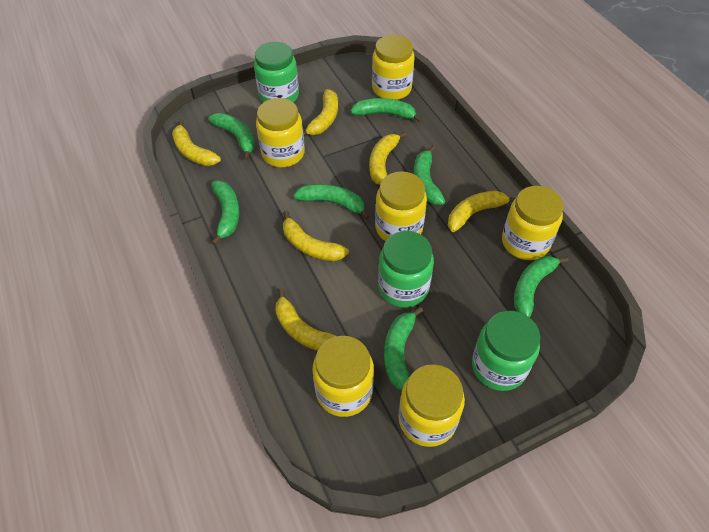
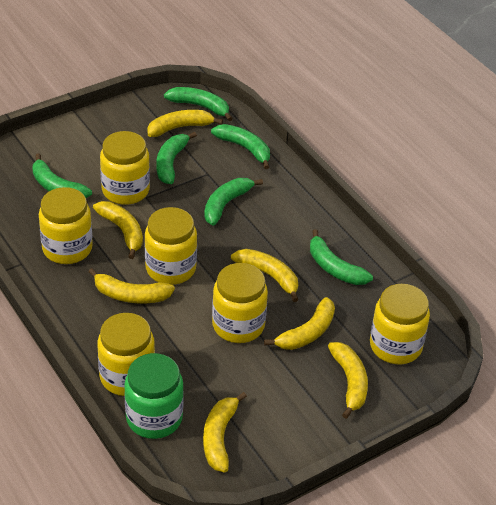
green banana: [208,113,255,160] [211,181,240,245] [293,184,370,220] [350,98,422,122] [384,307,423,390] [414,145,445,205] [514,256,569,318] = 7 -> [32,154,92,198] [156,132,197,184] [164,87,233,121] [204,178,263,226] [211,124,270,169] [310,229,373,285] = 6
green jar: [254,42,299,103] [378,231,434,308] [472,311,540,391] = 3 -> [124,353,184,439] = 1
yellow banana: [172,119,221,166] [276,288,336,351] [283,211,349,261] [303,89,338,135] [369,131,407,185] [448,191,516,232] = 6 -> [88,268,175,303] [93,201,143,259] [147,110,223,137] [203,392,247,472] [231,249,298,302] [264,297,335,350] [328,342,368,419] = 7

